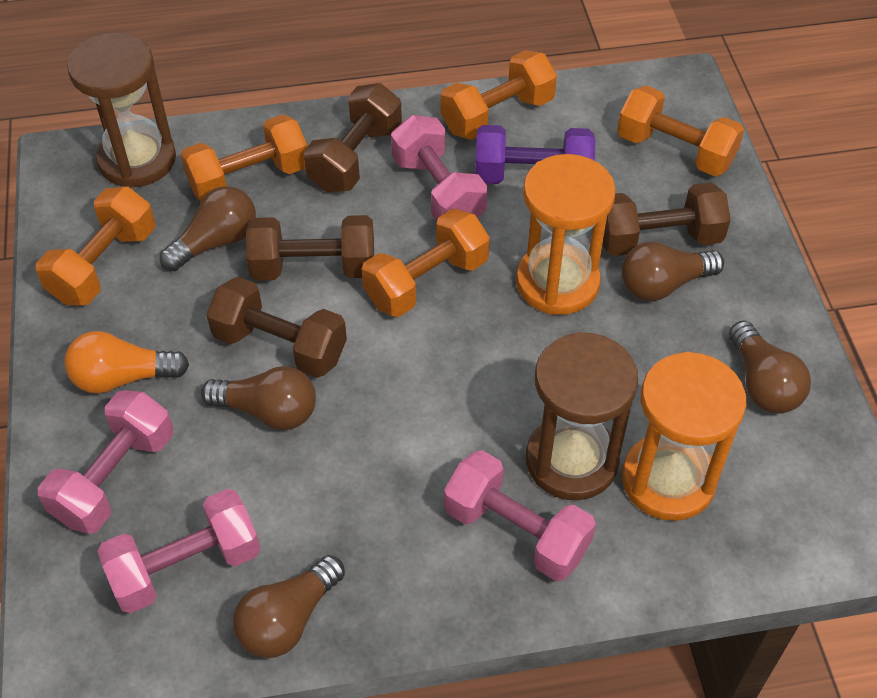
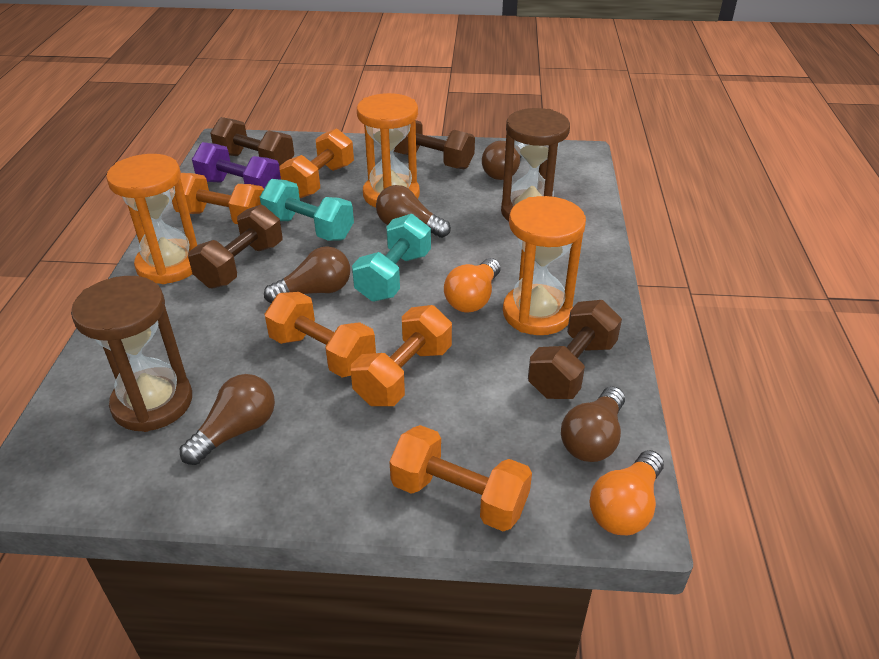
orange hourglass: [516,154,616,315] [622,352,746,521] = 2 -> [106,154,197,284] [357,93,420,208] [503,196,586,335] = 3
orange light bulb: [64,331,189,393] = 1 -> [444,258,500,312] [589,450,664,535] = 2
pink dumbbell: [38,390,174,534] [97,489,260,613] [391,115,488,221] [444,450,596,581] = 4 -> none = 0
turquoise dumbbell: none = 0 -> [260,179,354,241] [352,214,431,302] = 2

